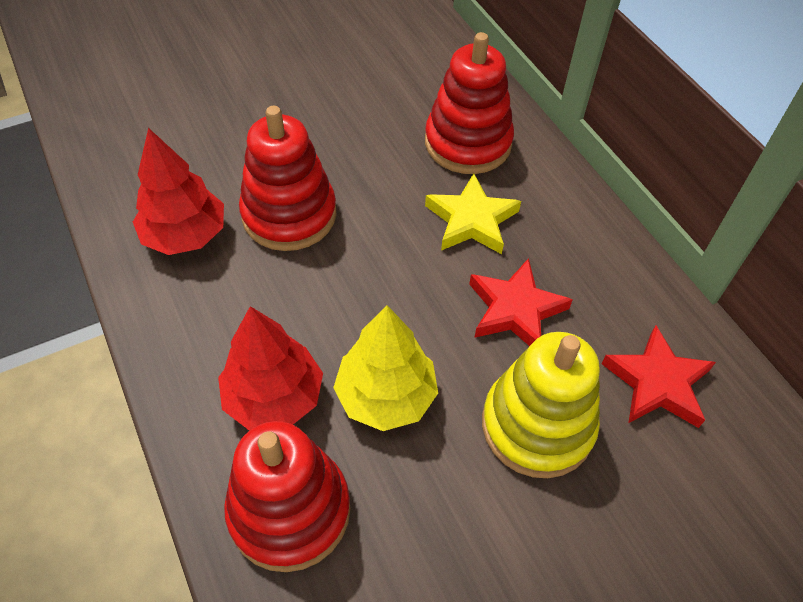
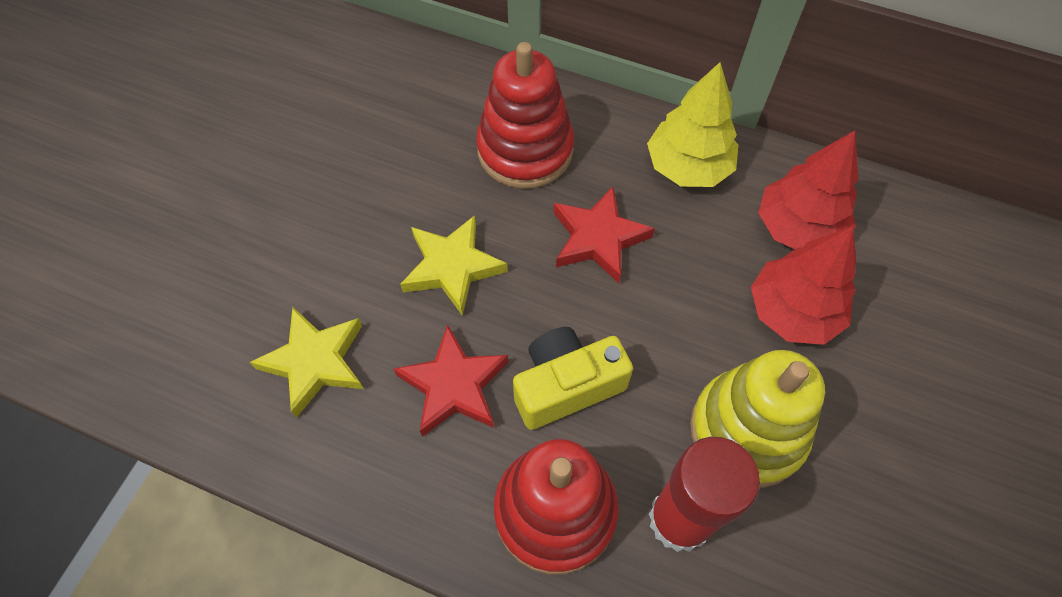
red glue stick: none = 0 -> [649,437,760,552] = 1
red stacking toy: [224,421,350,572] [239,106,337,251] [425,32,514,174] = 3 -> [476,42,574,189] [494,439,619,575] = 2
yellow camera: none = 0 -> [513,327,633,430] = 1
yellow star: [425,173,521,254] = 1 -> [250,307,364,418] [400,215,507,316] = 2

